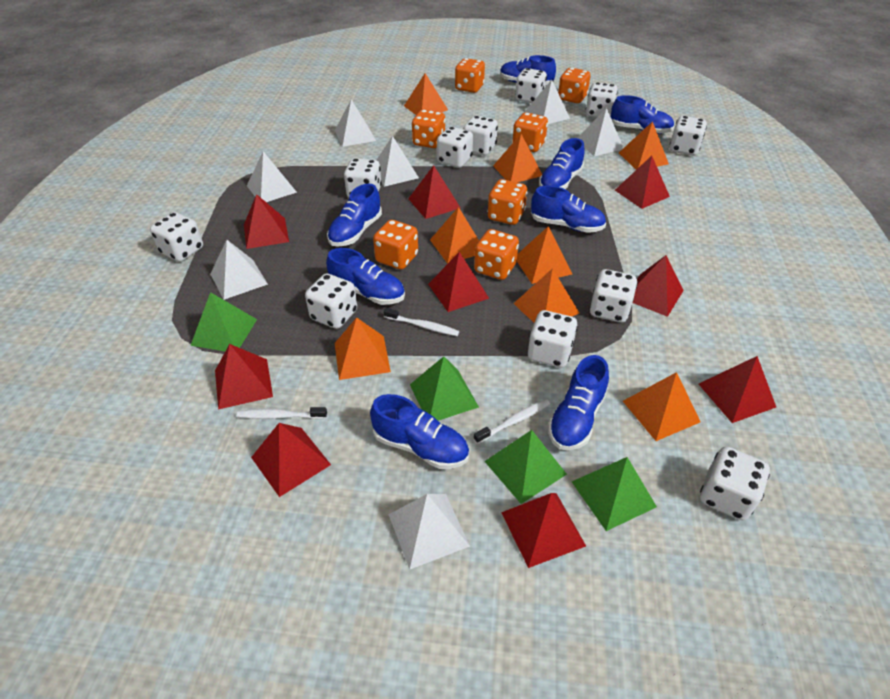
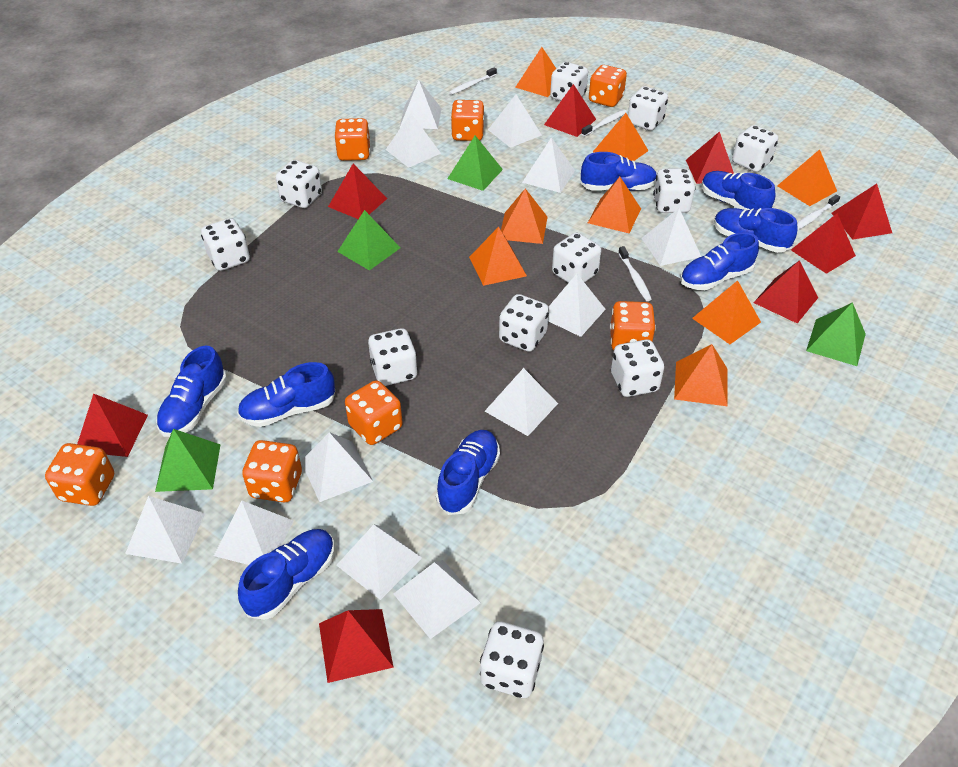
red pyramid: [215,344,273,409] [244,194,289,249] [251,423,331,497] [408,165,460,219] [428,252,489,312] [501,493,586,568] [615,156,670,209] [633,255,684,317] [699,356,776,423] = 9 -> [77,393,148,457] [319,609,394,683] [328,164,387,219] [544,84,596,137] [686,131,734,184] [754,260,818,323] [791,213,856,274] [832,184,892,240] = 8
white pyramid: [210,240,268,300] [247,151,297,202] [335,100,376,147] [377,136,419,187] [388,494,470,570] [525,80,570,124] [578,108,624,156] = 7 -> [125,496,205,564] [214,501,294,565] [301,432,373,502] [336,525,422,600] [386,113,441,168] [394,560,481,639] [400,80,442,129] [485,368,558,436] [488,95,542,148] [522,137,575,193] [548,274,606,337] [642,208,701,266] = 12
white toothbrush: [237,407,327,419] [384,308,459,336] [474,399,550,444] = 3 -> [449,67,497,95] [581,110,627,136] [618,246,652,301] [797,194,840,230] = 4

